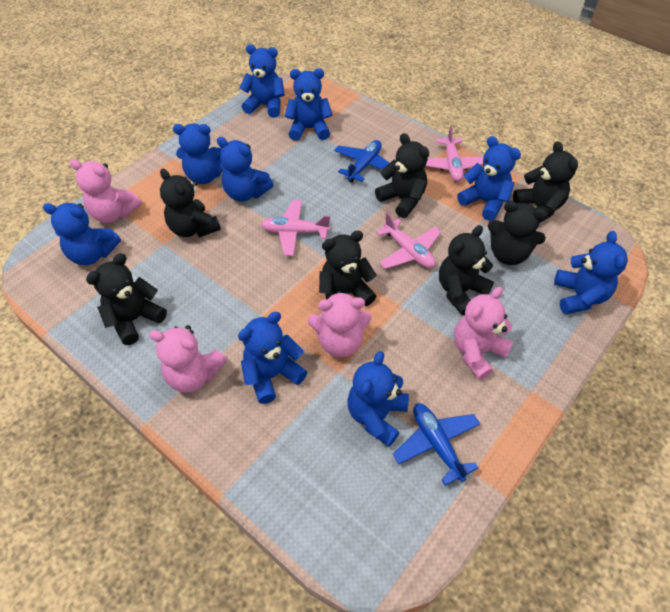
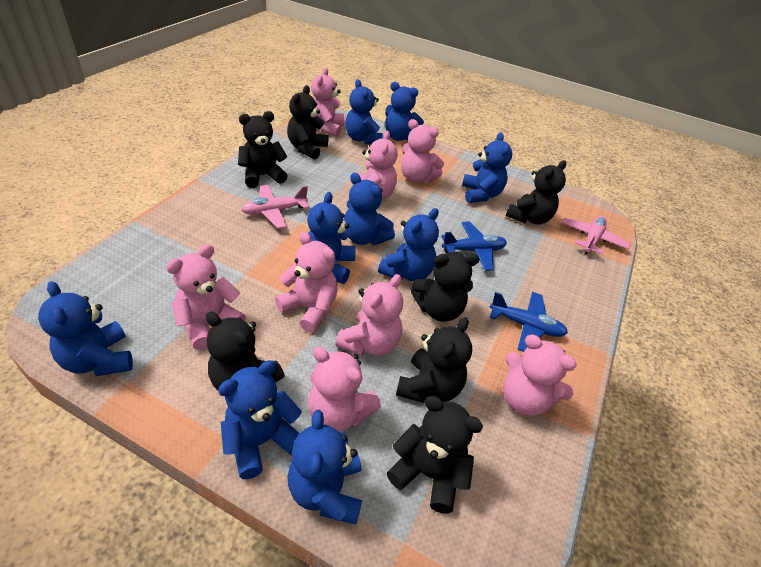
pink plane: [261,200,331,256] [376,212,441,269] [425,126,483,182] = 3 -> [241,185,309,229] [561,216,631,255] = 2
pink teddy bear: [70,159,141,223] [149,325,227,393] [308,291,372,357] [454,287,513,380] = 4 -> [166,244,246,350] [275,232,338,333] [308,347,381,432] [311,68,345,137] [335,274,403,356] [358,131,398,199] [401,119,444,183] [503,335,577,416] = 8

